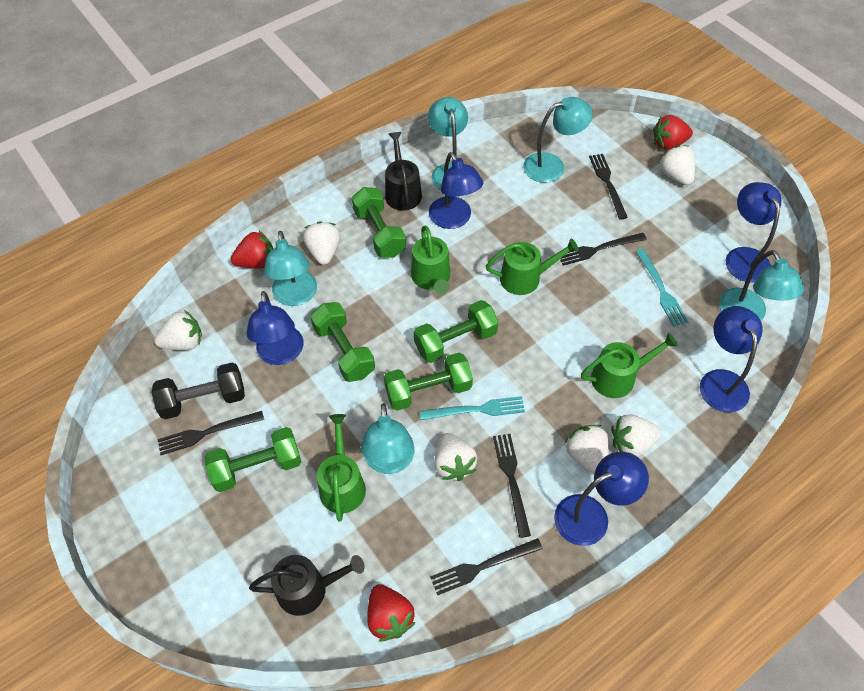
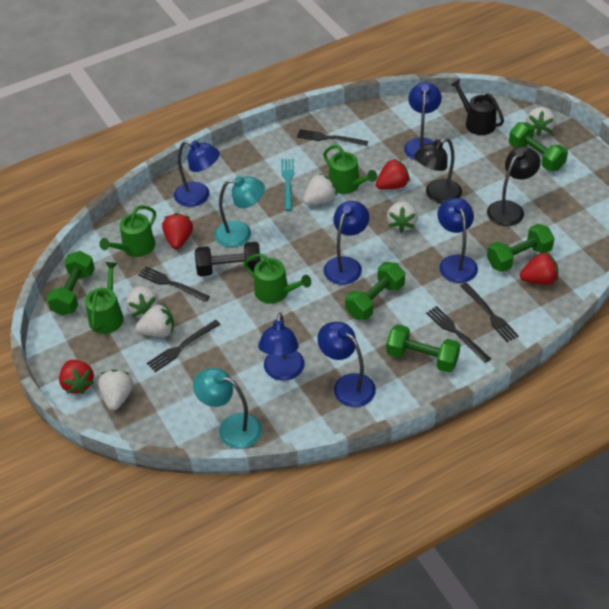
black lamp: none = 0 -> [414,138,462,204] [487,146,541,226] = 2
black watering can: [249,555,365,616] [385,132,422,211] = 2 -> [451,79,504,135] = 1
blue lamp: [246,291,303,365] [429,152,483,229] [554,452,649,546] [700,306,763,412] [726,182,781,283] = 5 -> [174,140,220,207] [258,313,305,381] [317,322,376,407] [324,201,369,285] [404,82,442,161] [437,198,478,283] = 6
red strawberry: [231,231,273,268] [367,584,416,642] [653,115,693,150] = 3 -> [59,360,94,394] [162,213,193,249] [376,159,410,190] [520,252,558,285] = 4
turquoise fork: [420,396,525,420] [636,248,689,327] = 2 -> [281,159,294,211] = 1
turquoise lamp: [264,231,317,306] [361,403,415,474] [428,97,468,191] [523,97,593,183] [719,250,804,320] = 5 -> [193,368,262,449] [214,176,265,247] = 2

